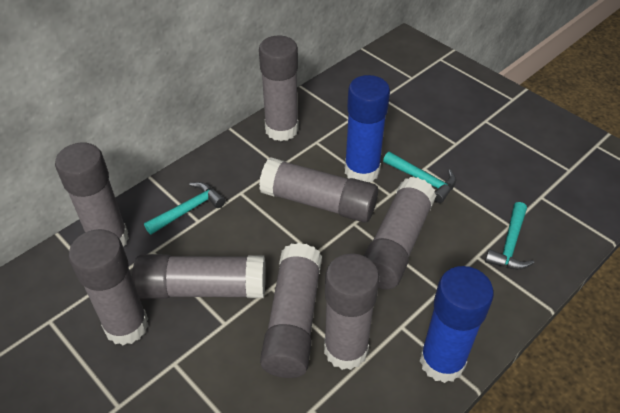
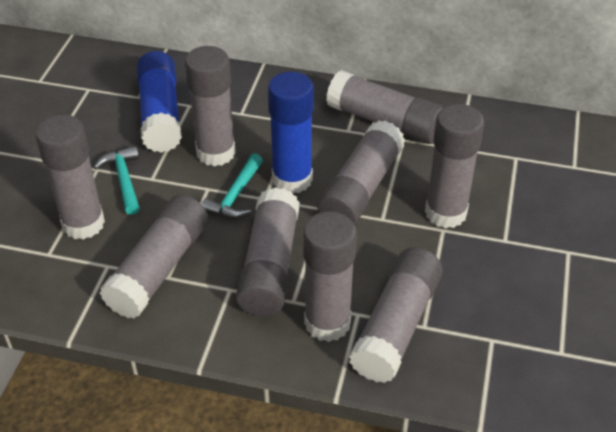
grey glue stick: [55,142,129,246] [69,229,148,345] [132,254,266,299] [259,36,299,141] [259,157,378,223] [260,243,322,378] [324,253,380,370] [364,177,436,289] = 8 -> [35,115,105,240] [100,195,208,319] [185,46,236,167] [236,187,300,316] [303,211,357,342] [317,120,405,225] [326,70,444,144] [349,247,443,383] [425,104,484,228] = 9
turquoise hammer: [144,182,226,235] [383,152,456,203] [485,202,534,270] = 3 -> [94,146,140,215] [202,153,263,219] = 2

